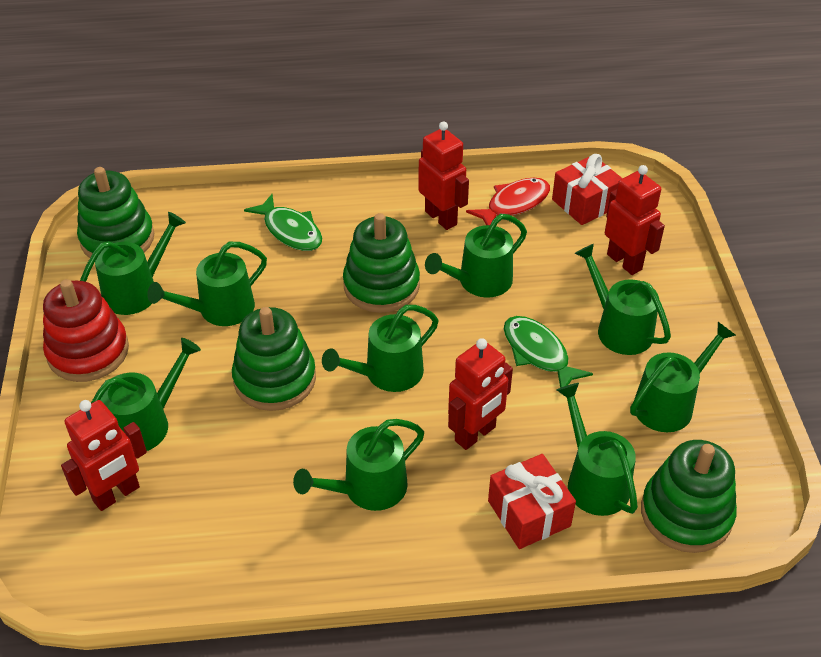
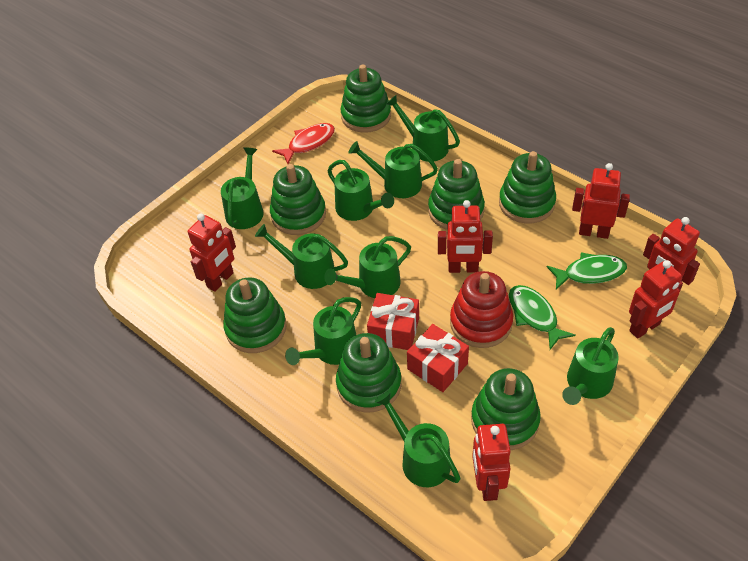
green stacking toy: [77,167,154,258] [232,307,316,411] [343,213,420,313] [641,440,737,553] = 4 -> [223,278,287,353] [270,164,326,235] [336,333,402,413] [340,64,391,133] [428,159,485,230] [471,368,541,450] [499,151,556,223] = 7
red robot: [61,400,147,511] [418,121,469,230] [448,338,513,450] [605,165,665,275] = 4 -> [188,214,236,292] [438,200,493,273] [472,424,511,501] [572,163,630,239] [629,260,683,339] [643,217,700,285] = 6

